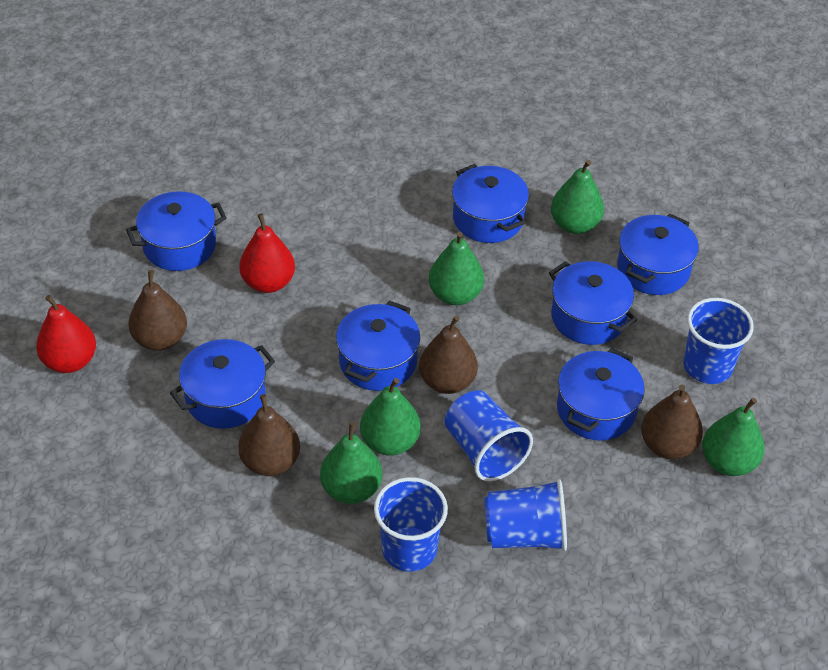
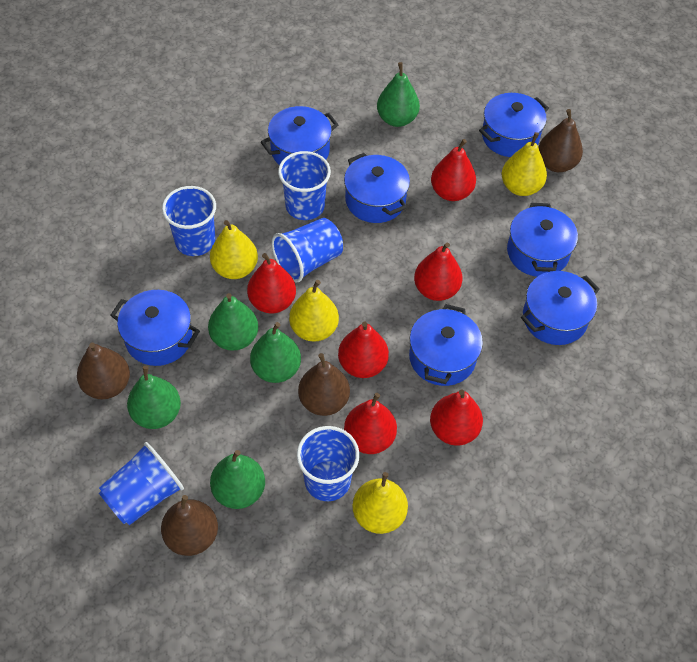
blue cup: [374,477,448,572] [445,390,533,481] [484,479,567,551] [683,298,754,384] = 4 -> [99,442,184,525] [162,186,216,256] [272,218,343,283] [278,151,331,220] [297,426,359,501] = 5
red pear: [36,295,96,373] [239,213,295,293] = 2 -> [247,253,296,314] [338,322,389,378] [344,393,397,454] [414,243,462,301] [430,389,483,446] [431,139,476,201] = 6
yellow pear: none = 0 -> [210,220,258,279] [289,280,339,342] [352,472,408,534] [502,132,547,196] = 4

